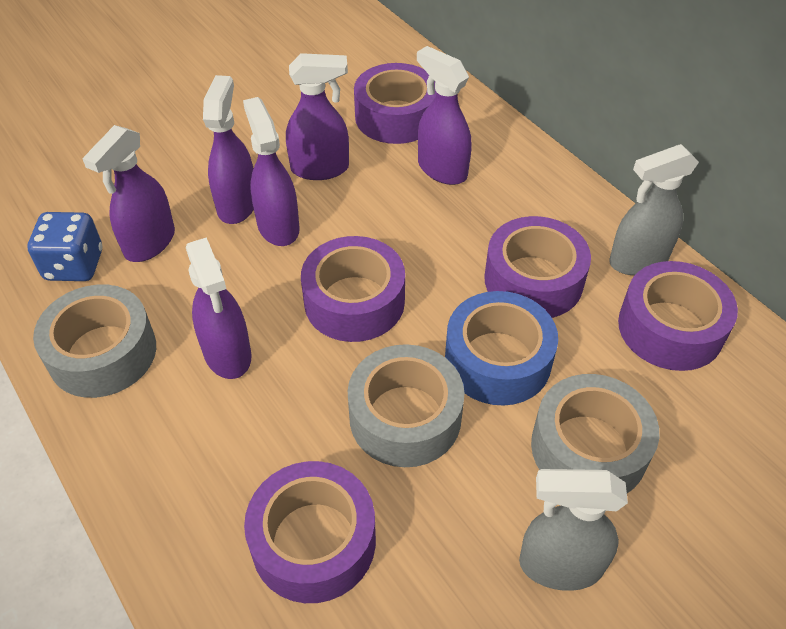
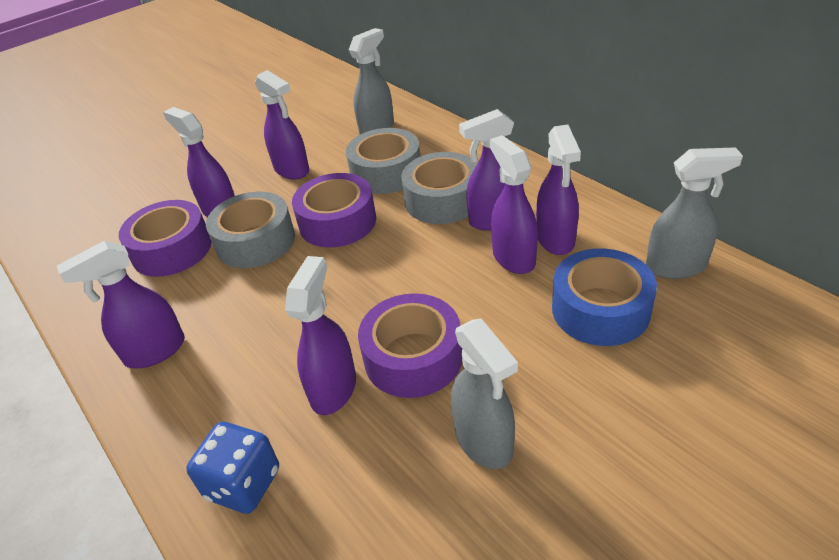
grey spray bottle: [519,469,628,591] [609,144,699,275] = 2 -> [349,28,394,134] [451,318,518,469] [646,147,743,279] = 3
purple spray bottle: [82,125,175,262] [186,237,252,379] [203,75,254,224] [243,97,300,246] [286,53,349,180] [417,46,472,185] = 6 -> [57,241,185,368] [163,107,235,217] [255,70,309,180] [285,256,356,415] [459,109,514,231] [490,135,538,274] [536,124,581,255] = 7
purple tape: [244,461,376,603] [301,236,405,342] [354,63,437,144] [484,216,591,318] [618,261,738,371] = 5 -> [119,200,212,277] [292,173,376,247] [358,293,462,398] = 3

